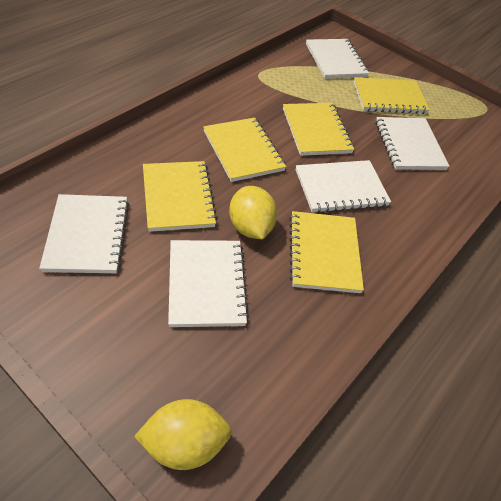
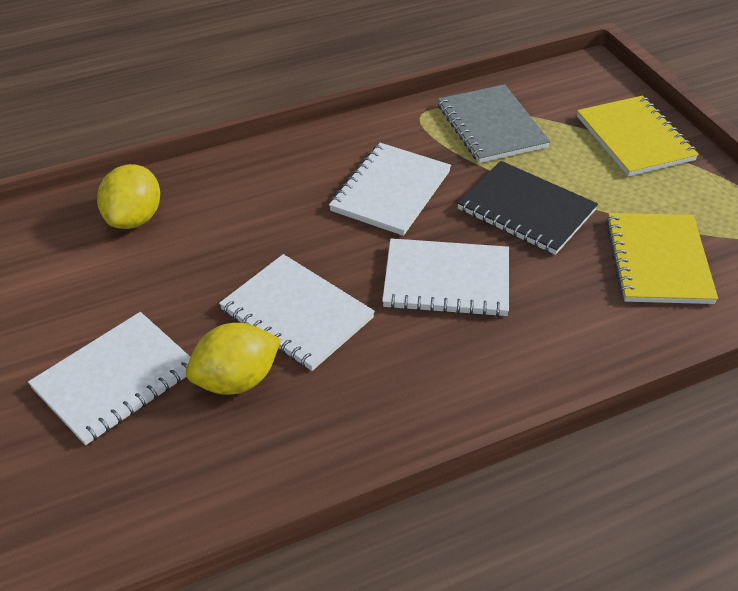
black notebook: none = 0 -> [457,161,598,255] = 1
grey notebook: none = 0 -> [438,84,550,163] = 1
white notebook: [39,194,129,273] [168,240,249,327] [296,160,391,213] [306,39,369,79] [376,117,450,170] = 5 -> [28,312,191,445] [219,254,375,371] [329,143,451,236] [382,238,509,317] = 4
yellow notebook: [143,161,217,232] [203,118,286,182] [283,103,354,156] [289,211,364,293] [353,77,430,114] = 5 -> [577,96,699,176] [606,213,718,304] = 2

